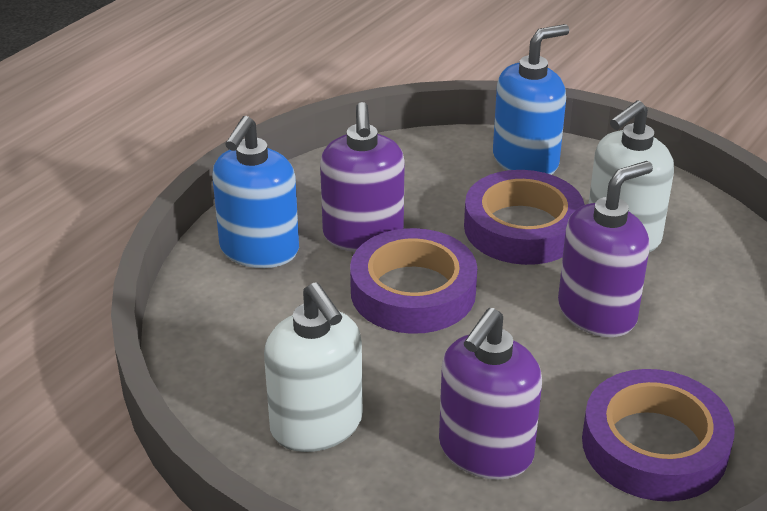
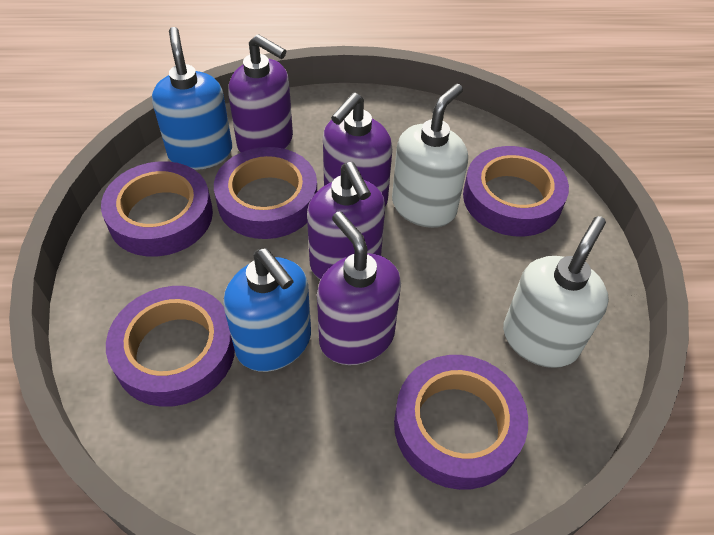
purple soap dispenser: [320,102,405,252] [439,308,542,480] [558,161,653,337] = 3 -> [228,34,293,153] [307,162,385,280] [317,211,401,365] [323,93,392,206] = 4
purple tape: [350,228,477,334] [464,170,585,265] [582,369,735,501] = 3 -> [101,161,213,257] [106,286,235,407] [214,147,317,239] [394,355,528,490] [463,146,569,237] = 5

